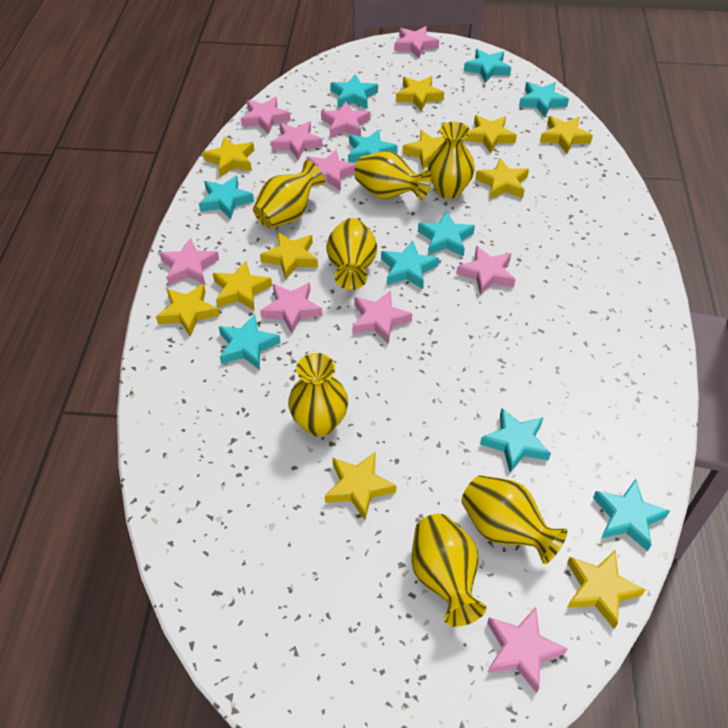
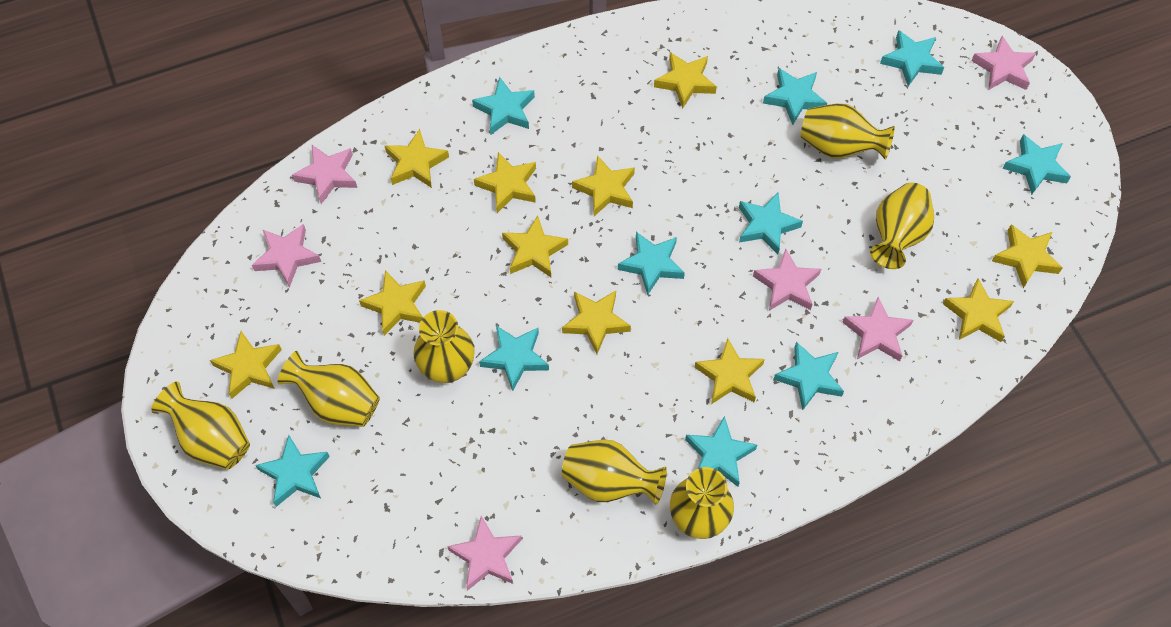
pink star: [159,238,219,285] [241,97,291,134] [260,282,323,333] [271,121,323,160] [306,149,356,191] [321,102,370,138] [352,290,412,344] [394,26,439,58] [456,246,516,295] [487,607,567,693] = 10 -> [252,224,321,287] [292,145,357,204] [447,516,522,591] [753,249,821,311] [842,297,913,361] [971,36,1036,90] = 6

